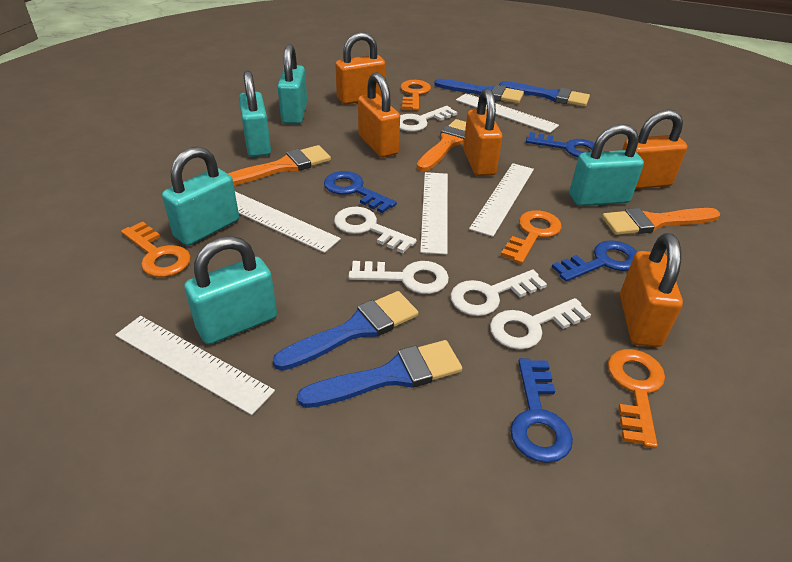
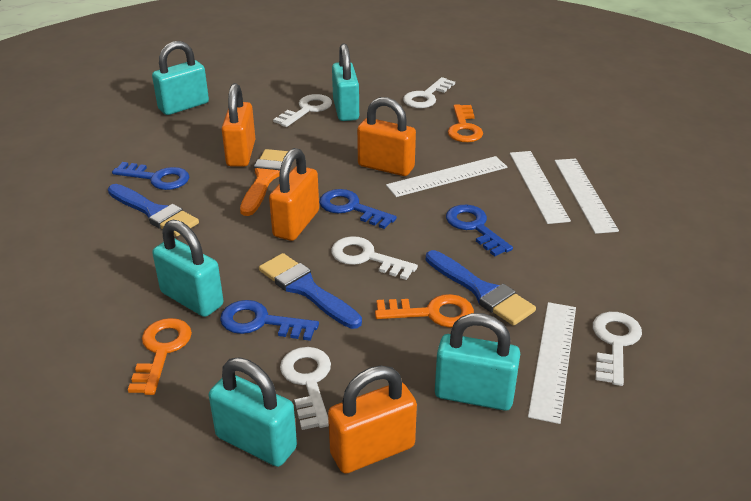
blue brush: [273,291,419,371] [297,340,462,408] [434,78,524,103] [499,81,590,107] = 4 -> [108,184,199,236] [259,253,362,329] [426,250,536,326] = 3
orange brush: [228,145,331,185] [417,119,466,171] [602,208,720,235] = 3 -> [240,149,288,216] = 1
orange key: [121,221,191,277] [400,80,431,111] [501,210,562,264] [608,349,665,448] = 4 -> [128,318,192,395] [375,294,474,328] [448,104,483,142] = 3
orange padlock: [335,32,385,105] [358,72,400,158] [463,88,502,176] [620,233,683,347] [622,109,687,189] = 5 -> [222,83,255,167] [269,148,319,241] [328,365,417,474] [357,97,416,176] = 4
white ruler: [116,316,275,415] [235,192,341,253] [420,172,448,255] [456,93,559,133] [469,163,534,237] = 5 -> [386,156,507,197] [510,151,571,224] [528,302,576,424] [555,159,619,234] = 4

